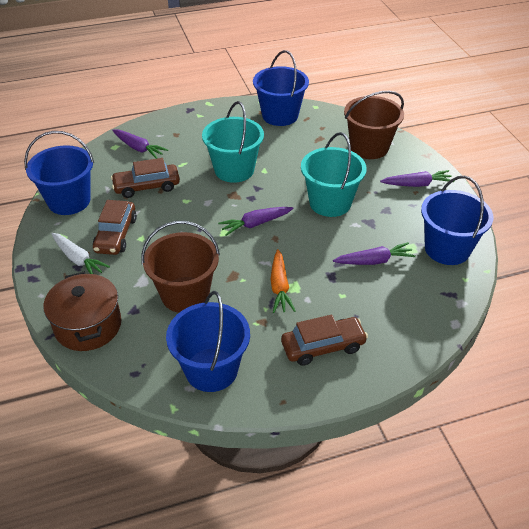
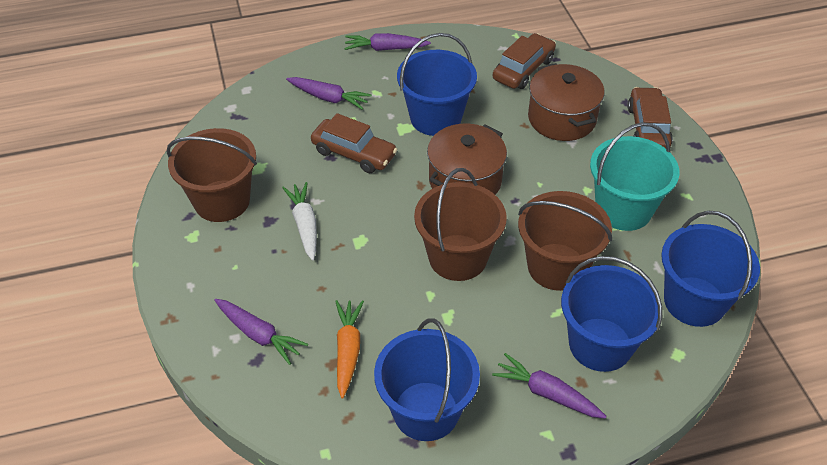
brown bucket: [141,221,220,313] [344,91,404,159] = 2 -> [166,128,257,222] [414,168,507,281] [518,191,612,291] = 3
brown pot: [43,271,121,351] = 1 -> [427,123,507,195] [528,63,605,141] = 2
turquoise bucket: [202,101,264,183] [301,132,367,217] = 2 -> [590,122,679,231] = 1

